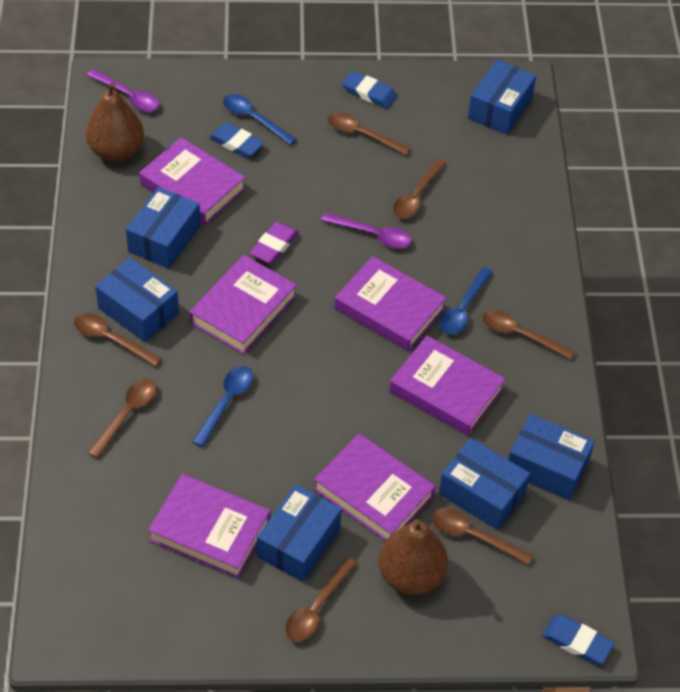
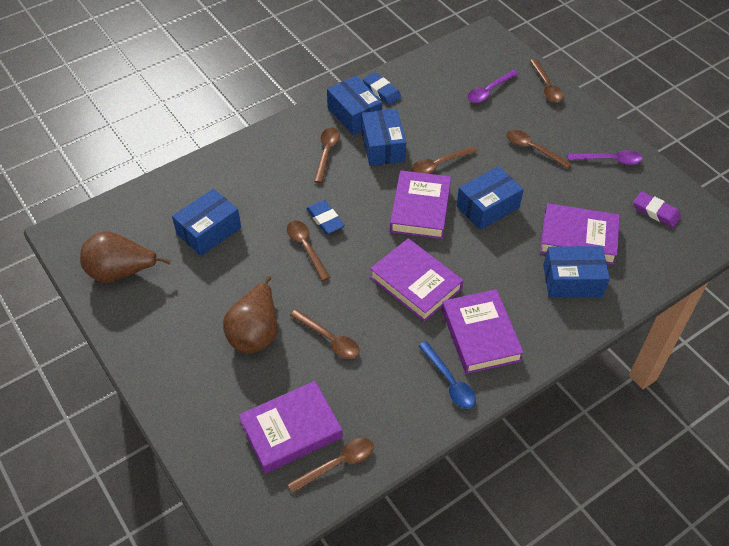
blue box: [95,257,179,342] [126,187,201,269] [257,484,342,582] [439,438,530,530] [468,60,536,135] [508,414,595,500] = 6 -> [172,188,241,256] [327,76,382,135] [361,109,406,166] [457,166,524,230] [543,246,610,297] = 5
blue eraser: [209,122,264,158] [342,71,397,109] [542,615,614,664] = 3 -> [306,200,345,234] [363,72,401,105] = 2
blue spoon: [193,366,254,447] [223,94,297,145] [440,267,493,334] = 3 -> [418,341,476,409] = 1
purple book: [139,137,246,225] [148,474,270,578] [189,255,297,354] [314,433,436,541] [334,256,447,351] [389,336,506,436] = 6 -> [239,381,343,474] [370,238,463,322] [390,170,451,239] [442,289,524,374] [540,203,620,265] = 5

